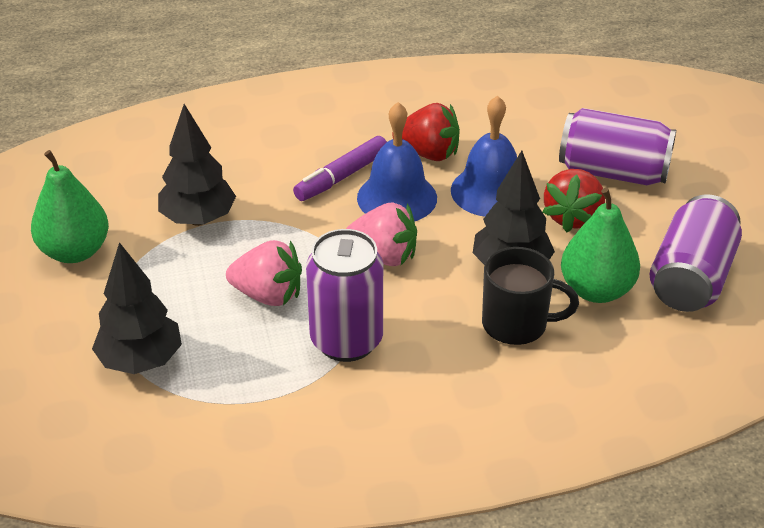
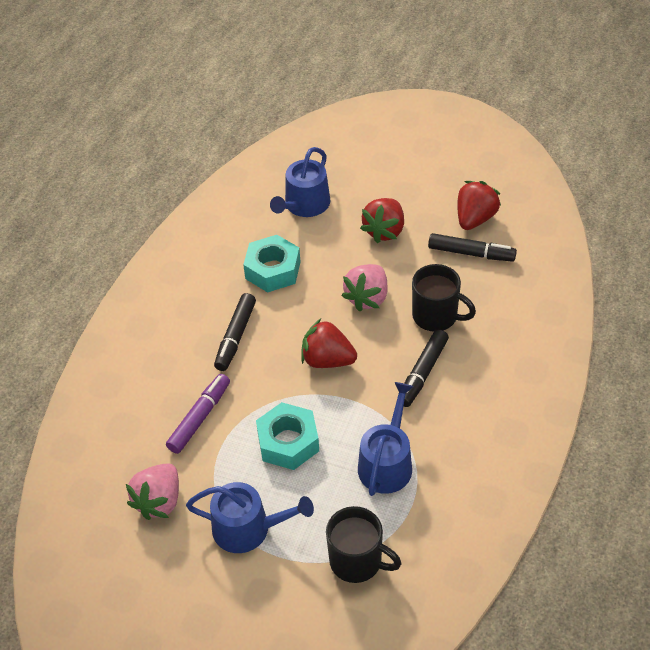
black marker: none = 0 -> [214,293,256,371] [404,329,449,407] [428,233,517,262] = 3
black mug: [482,247,579,345] = 1 -> [326,506,402,583] [412,264,476,331] = 2
black tree: [92,242,182,374] [158,104,236,226] [473,151,555,265] = 3 -> none = 0
blue bell: [357,102,437,222] [451,95,517,217] = 2 -> none = 0
blue watering can: none = 0 -> [186,482,314,553] [270,147,331,217] [358,382,414,496] = 3
green pear: [31,150,109,263] [561,188,640,303] = 2 -> none = 0
purple can: [306,229,383,362] [559,108,676,185] [650,194,742,312] = 3 -> none = 0
red strawberry: [392,103,460,161] [542,169,605,232] = 2 -> [301,318,357,368] [360,198,404,243] [457,181,501,230] = 3
turquoise nut: none = 0 -> [243,235,301,293] [256,402,319,470] = 2

